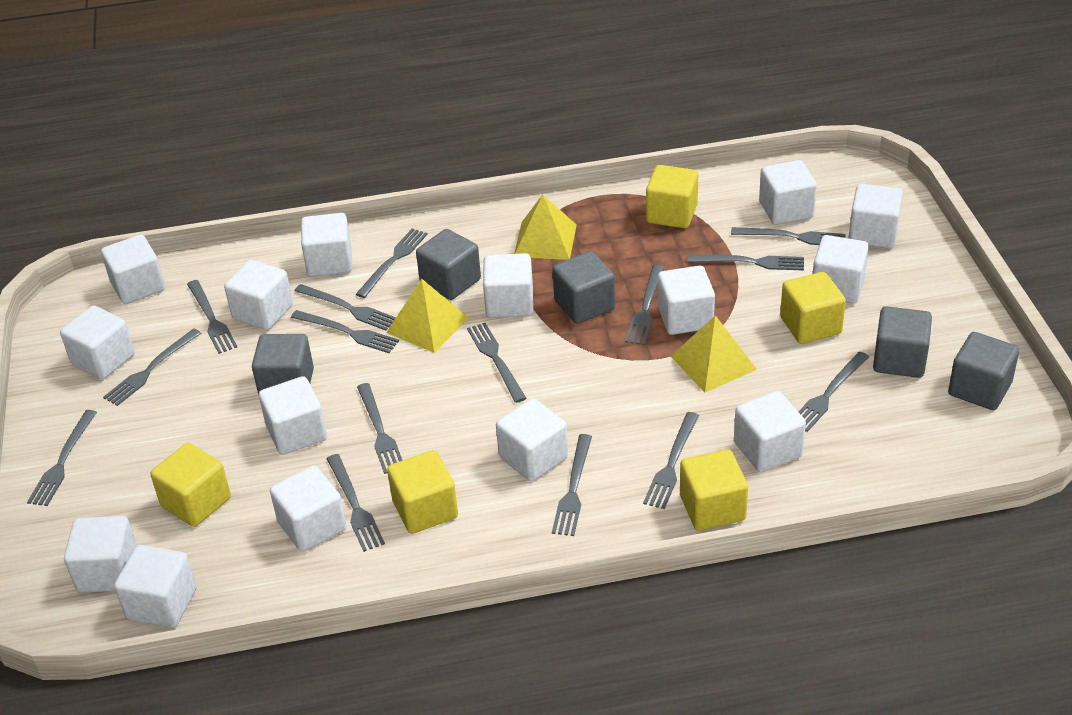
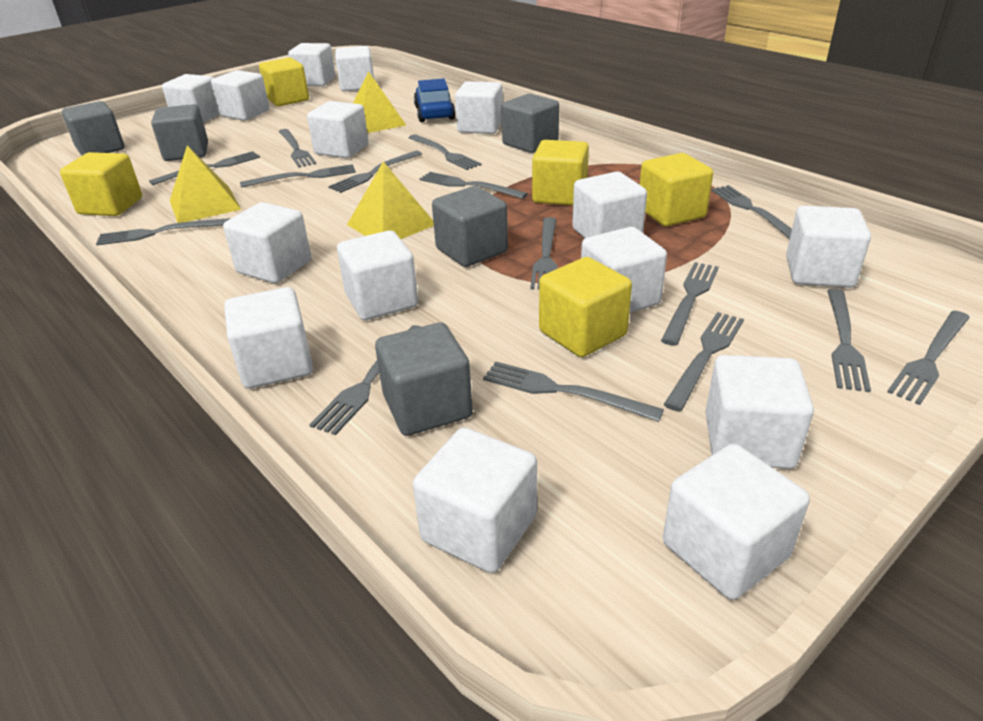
blue car: none = 0 -> [414,78,456,122] = 1

